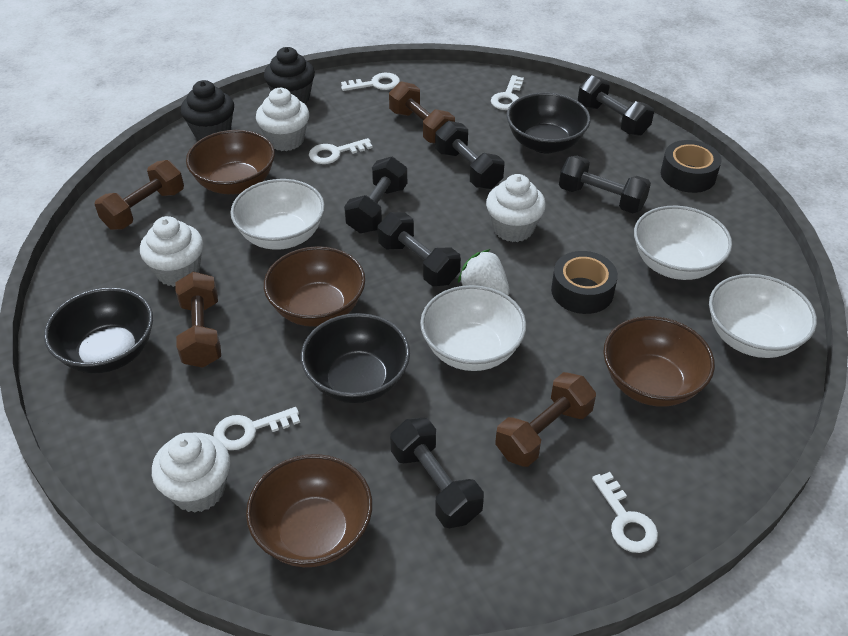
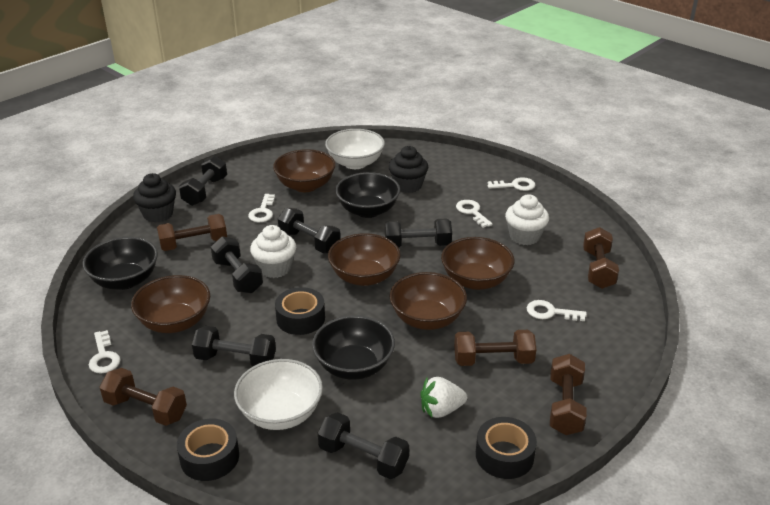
black tape: [551,251,618,314] [661,140,721,193] = 2 -> [177,419,239,481] [275,287,325,335] [476,417,537,479] = 3
brown bowl: [186,130,275,194] [246,454,372,567] [264,246,365,327] [603,316,715,407] = 4 -> [131,275,210,333] [273,149,336,192] [328,233,400,286] [390,272,467,330] [441,237,514,290] = 5
brown dumbbell: [95,160,184,230] [175,272,221,368] [389,81,455,144] [495,372,596,467] = 4 -> [100,368,187,426] [157,214,227,251] [454,330,536,366] [550,354,587,435] [583,227,619,289] = 5
white bowl: [230,179,325,250] [420,285,526,371] [634,206,732,280] [709,274,817,358] = 4 -> [234,359,323,430] [325,129,385,169] = 2
white cupcake: [140,216,203,287] [152,433,230,513] [256,88,309,151] [486,174,546,242] = 4 -> [250,225,296,278] [505,194,549,245] = 2

